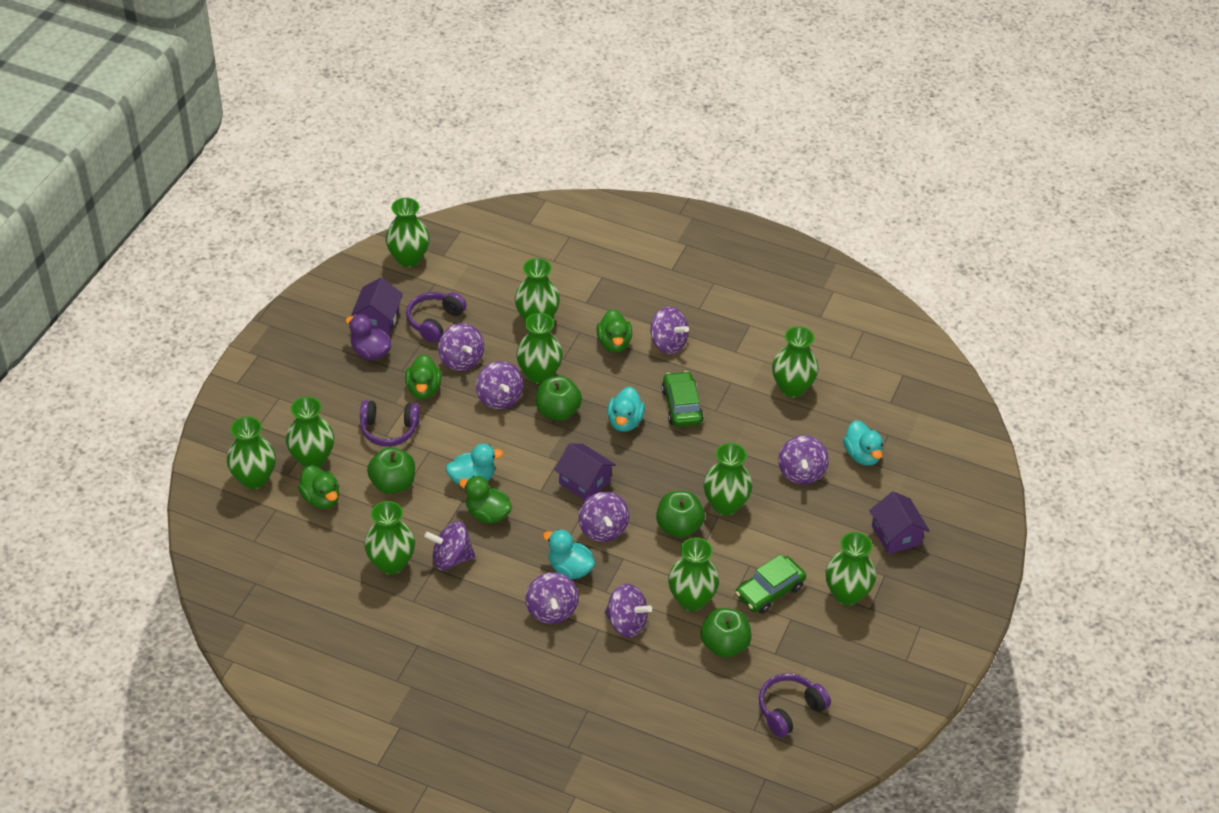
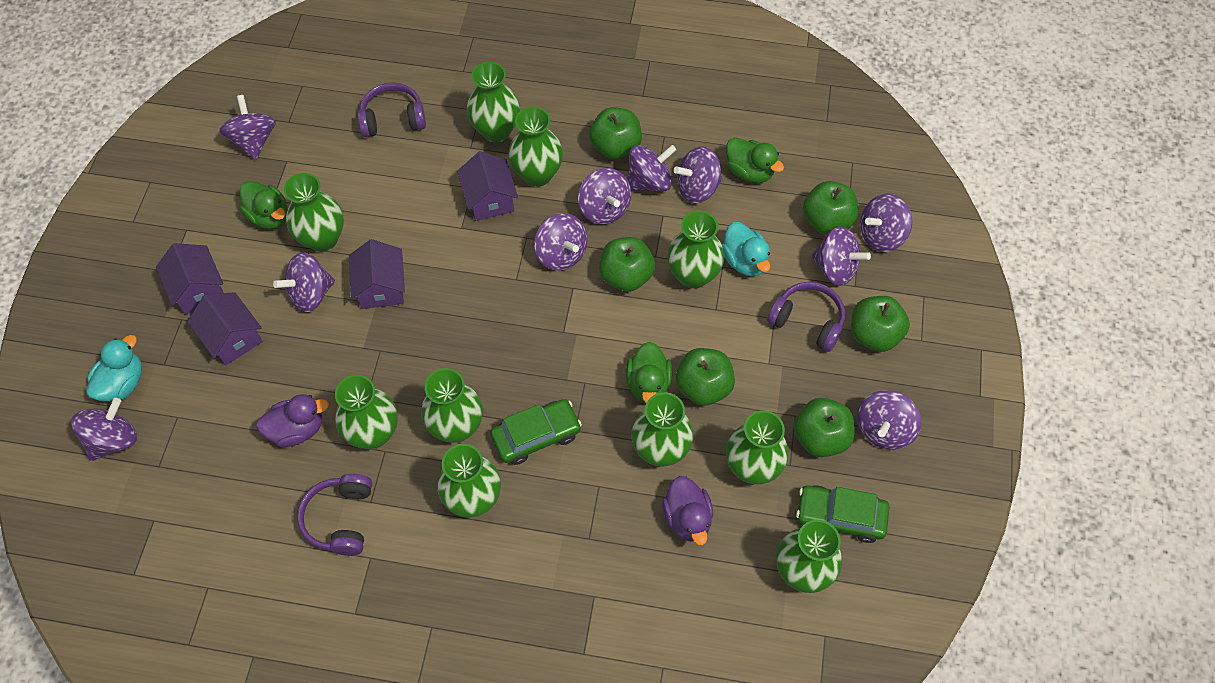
green apple: [367,447,415,494] [536,376,582,421] [656,491,705,538] [701,608,752,657] = 4 -> [589,107,642,159] [599,237,655,292] [676,348,735,406] [794,398,854,457] [803,181,858,234] [851,296,910,352] = 6
green duck: [298,465,339,509] [405,354,442,399] [459,476,512,523] [597,309,632,353] = 4 -> [239,181,288,229] [626,342,672,403] [726,137,784,183] = 3
purple duck: [346,314,391,360] = 1 -> [256,394,329,447] [662,476,713,545] = 2
purple house: [351,277,403,335] [555,443,616,500] [869,491,930,554] = 3 -> [156,243,224,315] [188,292,263,366] [349,239,405,309] [457,151,518,221] = 4
purple spinning top: [424,522,476,570] [438,323,484,371] [476,361,523,410] [525,572,579,624] [579,492,629,542] [605,584,652,637] [650,307,689,354] [778,436,829,485] = 8 -> [71,398,137,461] [219,95,276,160] [273,252,335,312] [534,213,587,271] [578,168,631,225] [627,145,676,191] [674,146,722,203] [811,226,871,286] [857,390,922,450] [860,194,912,252] = 10
turquoise duck: [446,444,503,485] [543,529,595,579] [607,387,645,432] [843,420,883,466] = 4 -> [86,335,142,402] [722,222,771,276] = 2

